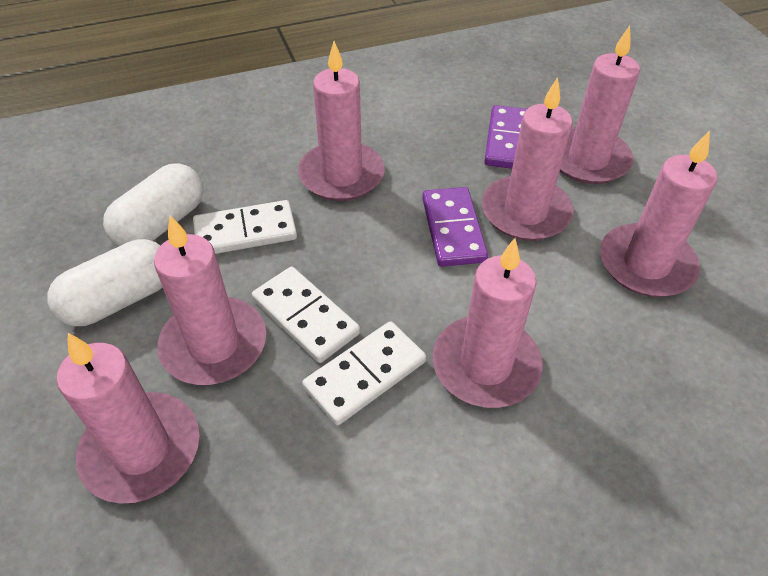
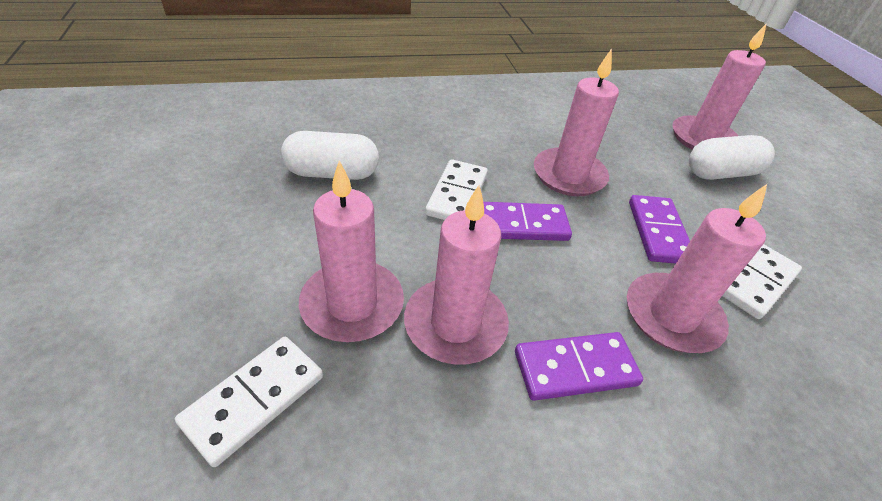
pink candle: [57,333,199,504] [154,215,266,385] [298,41,385,201] [433,238,543,408] [482,77,573,241] [560,26,640,184] [600,131,717,297] = 7 -> [299,160,404,342] [404,185,509,365] [534,48,619,196] [627,184,767,353] [673,23,767,150] = 5
purple domino: [422,187,488,267] [484,105,527,169] = 2 -> [483,202,572,241] [515,332,643,401] [629,195,690,264] = 3

